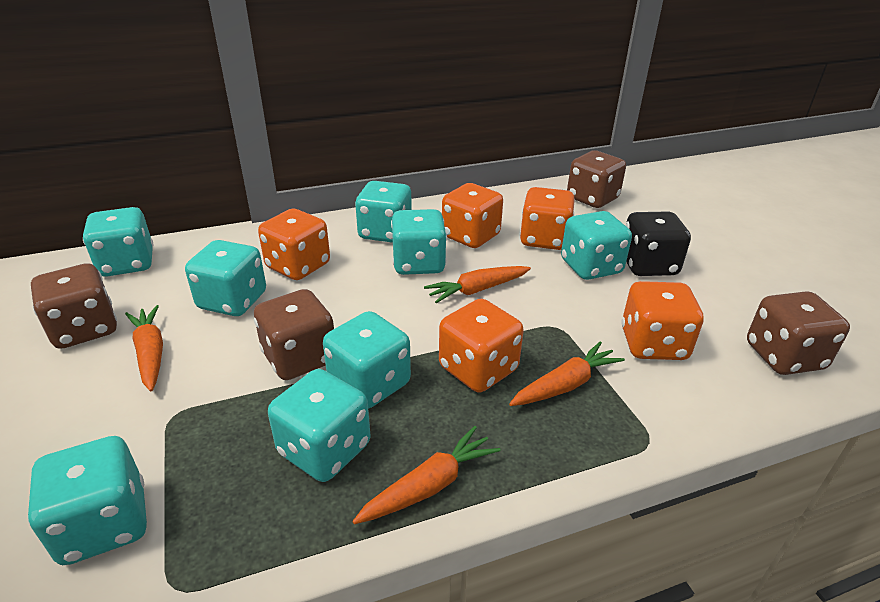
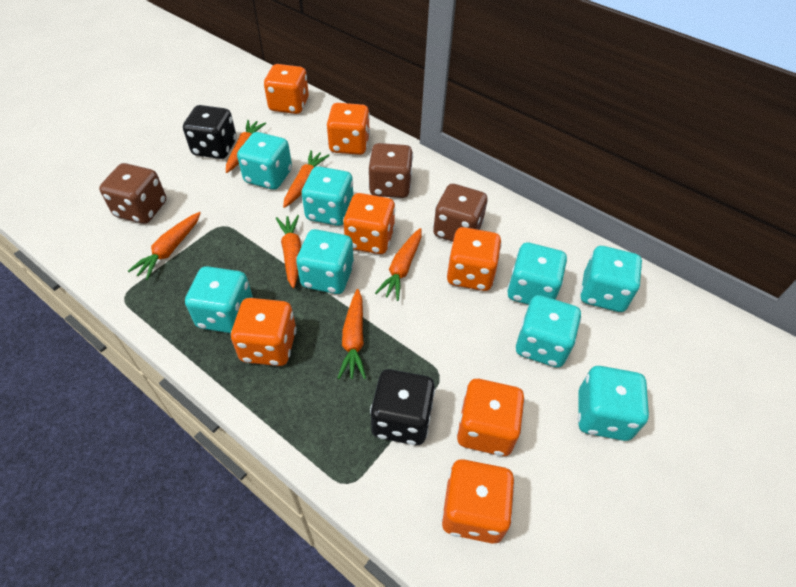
black dice: [626,211,691,276] = 1 -> [183,105,236,159] [370,369,435,445] = 2
brown dice: [31,263,117,349] [254,289,334,380] [567,150,626,208] [747,291,850,375] = 4 -> [99,163,166,224] [369,143,413,198] [433,184,487,242] = 3
orange carrot: [125,305,163,391] [352,426,501,524] [424,266,531,303] [509,342,625,406] = 4 -> [128,212,201,280] [226,120,266,173] [276,215,301,288] [283,150,330,208] [338,289,366,379] [375,228,422,301] = 6
orange dice: [258,209,330,280] [439,299,524,393] [442,183,503,248] [520,187,575,250] [621,281,704,360] = 5 -> [231,298,296,366] [264,64,309,114] [327,103,370,155] [343,193,395,254] [441,459,515,544] [447,227,502,291] [457,379,525,456] = 7

